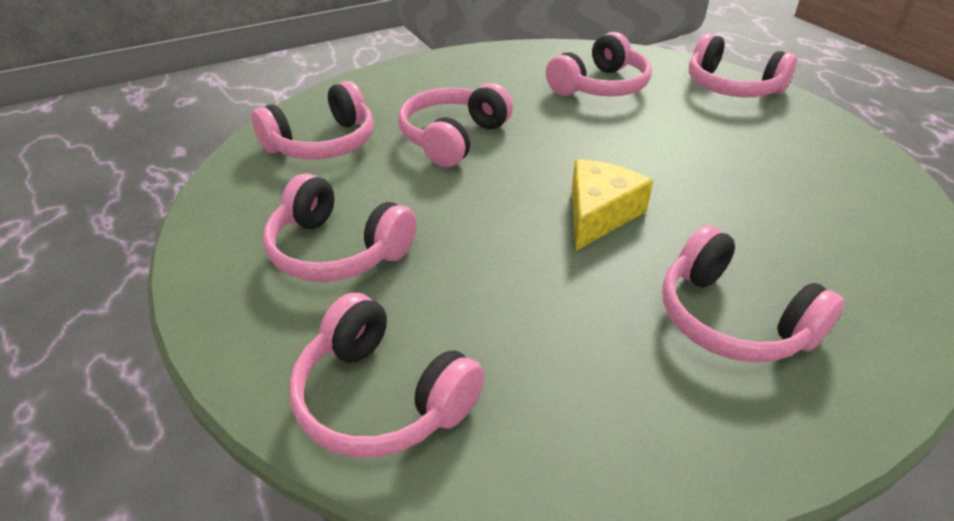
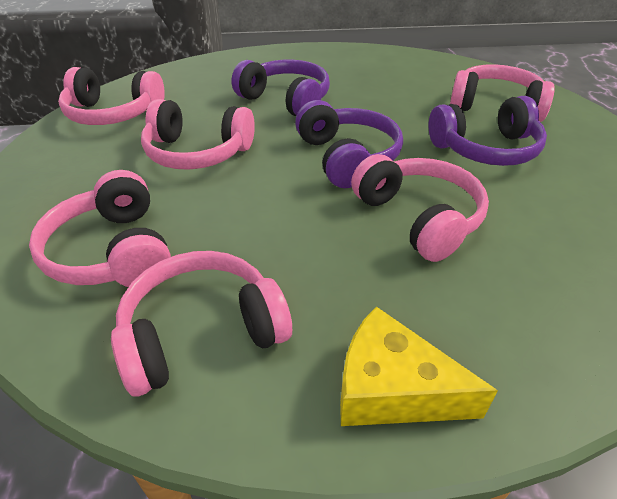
pink headphones: [251,81,374,159] [263,173,417,282] [289,293,485,457] [398,83,513,167] [546,32,652,96] [663,225,845,362] [689,33,797,97] = 7 -> [29,170,171,287] [58,67,165,125] [111,251,292,396] [141,99,255,170] [351,154,489,262] [450,64,555,122] = 6
purple headphones: none = 0 -> [231,60,330,116] [295,100,403,188] [429,96,547,166] = 3

